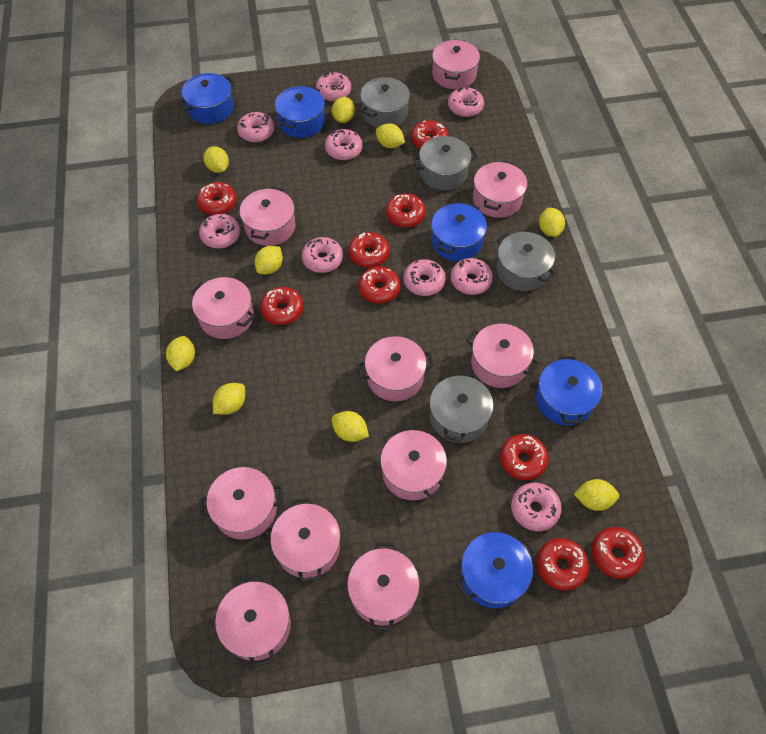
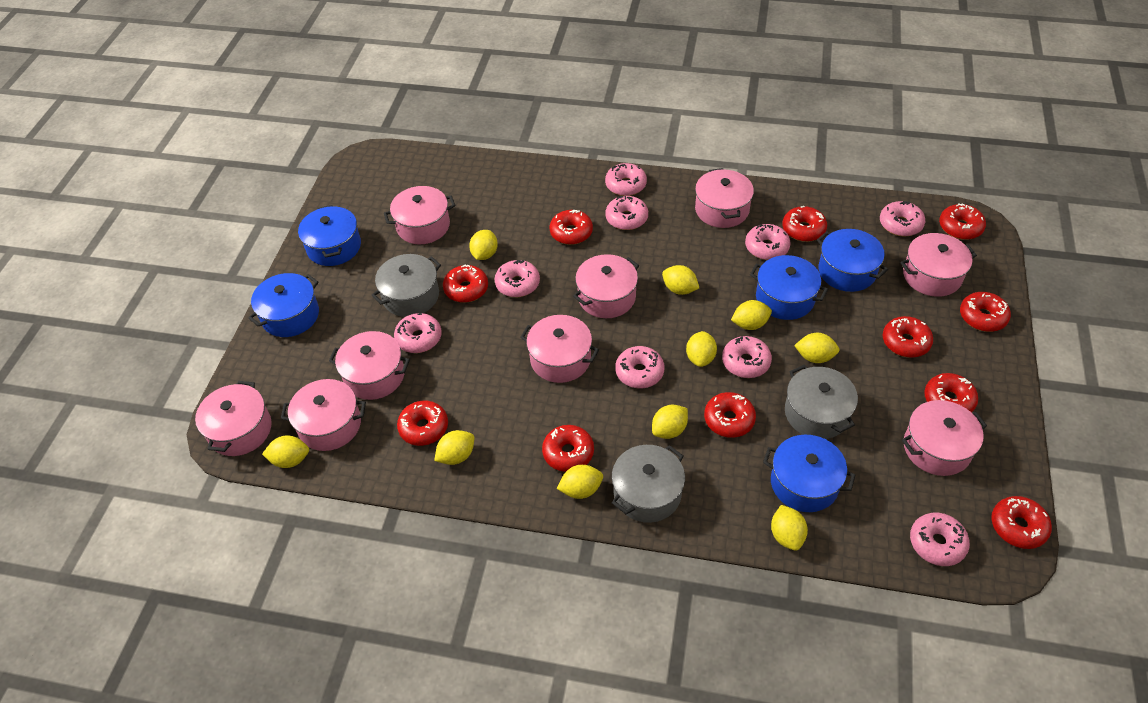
grey pot: [360,77,410,128] [413,136,477,190] [430,371,493,443] [496,232,556,291] = 4 -> [371,254,441,317] [612,445,685,523] [785,365,858,439] = 3
pink pot: [191,277,255,339] [200,467,284,540] [215,575,291,668] [240,187,295,246] [270,498,341,582] [347,542,420,631] [357,336,434,401] [380,428,447,500] [432,39,480,89] [466,324,539,388] [473,161,527,218] = 11 -> [195,381,272,456] [281,379,366,451] [329,331,410,400] [384,186,455,244] [520,315,599,383] [573,254,639,318] [695,168,754,228] [900,233,977,297] [902,400,987,476] = 9
red donut: [197,182,237,215] [260,287,304,325] [349,232,390,268] [358,266,401,304] [386,194,426,227] [411,120,448,149] [500,434,549,480] [537,538,589,591] [592,527,644,579] = 9 -> [397,401,448,446] [443,265,488,303] [542,425,594,472] [550,210,593,245] [704,392,756,438] [782,206,827,242] [883,316,933,358] [924,373,978,413] [939,203,986,240] [960,292,1011,332] [991,496,1052,549] = 11
yellow lemon: [166,336,195,371] [203,146,229,173] [213,383,245,415] [255,246,283,274] [332,97,355,123] [332,411,369,442] [376,123,405,148] [539,208,565,237] [574,479,619,511] = 9 -> [262,436,309,468] [434,430,475,465] [469,230,498,260] [557,465,603,499] [652,405,688,439] [662,265,699,295] [686,331,717,367] [731,300,772,330] [771,505,808,551] [794,333,840,363] = 10

